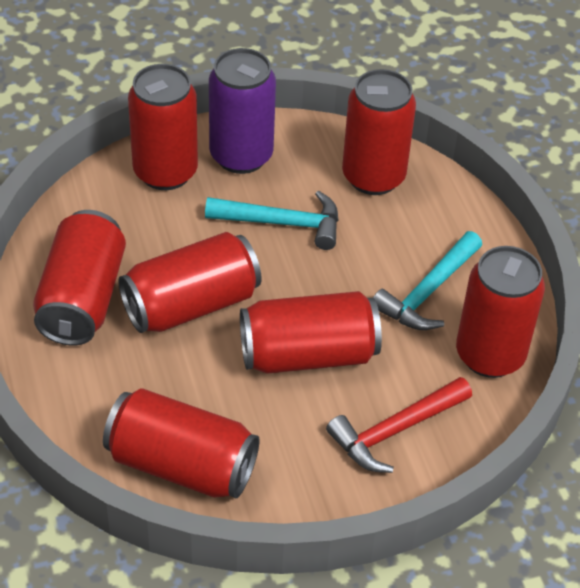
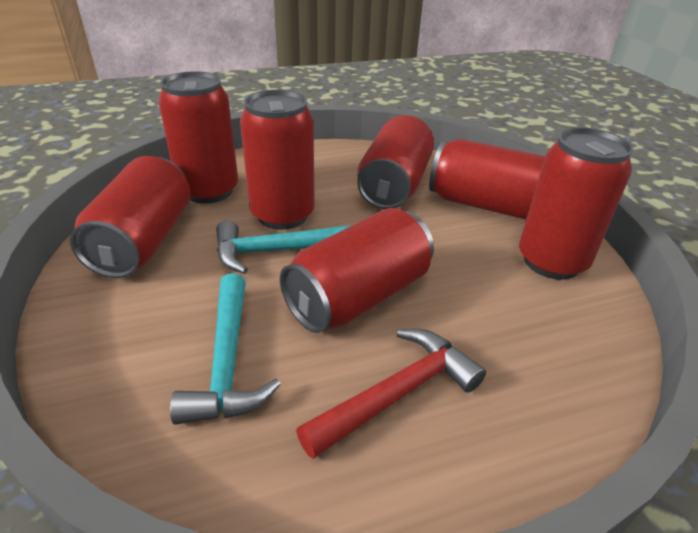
purple can: [209,48,276,174] = 1 -> none = 0

